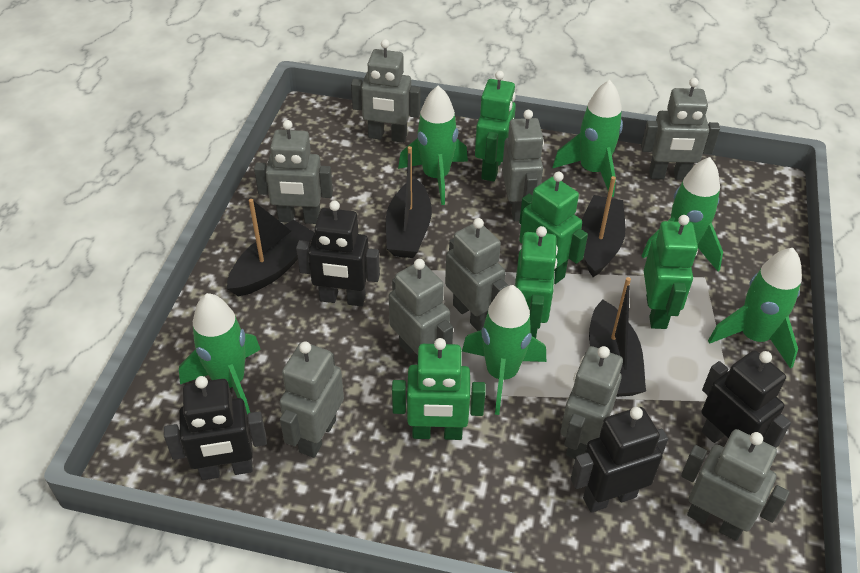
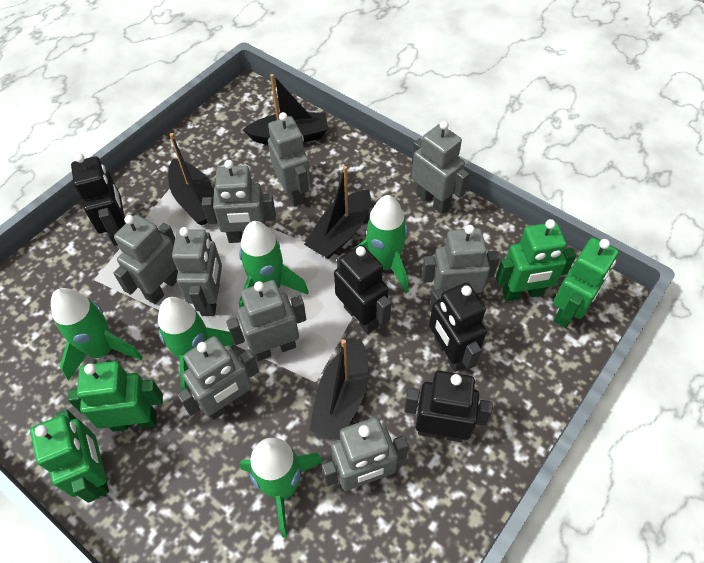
green robot: [392,338,486,440] [475,71,516,182] [515,226,558,338] [519,172,588,284] [644,215,698,329] = 5 -> [30,410,109,503] [68,361,163,432] [496,219,576,301] [553,238,619,328] = 4
green rocket: [179,293,261,415] [398,86,468,205] [462,285,546,415] [552,80,623,197] [642,157,723,271] [708,248,802,369] = 6 -> [51,288,143,381] [158,297,234,391] [239,221,309,307] [240,438,324,538] [352,195,408,294] = 5

